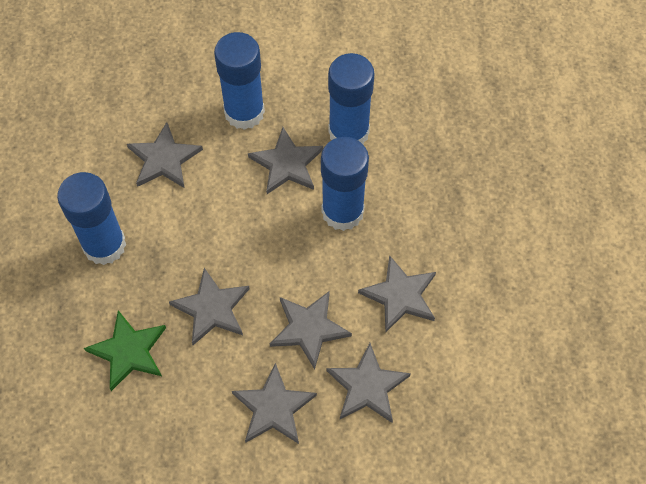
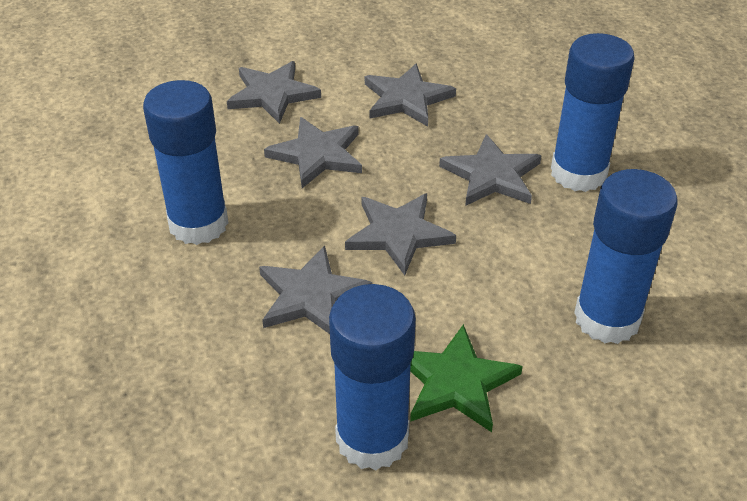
grey star: [127,122,203,188] [169,268,250,345] [232,363,317,444] [248,127,323,194] [270,291,352,369] [327,343,411,423] [358,255,436,332] = 7 -> [227,61,321,124] [259,246,373,334] [264,117,362,188] [345,193,456,275] [365,64,456,127] [439,134,542,206] = 6

